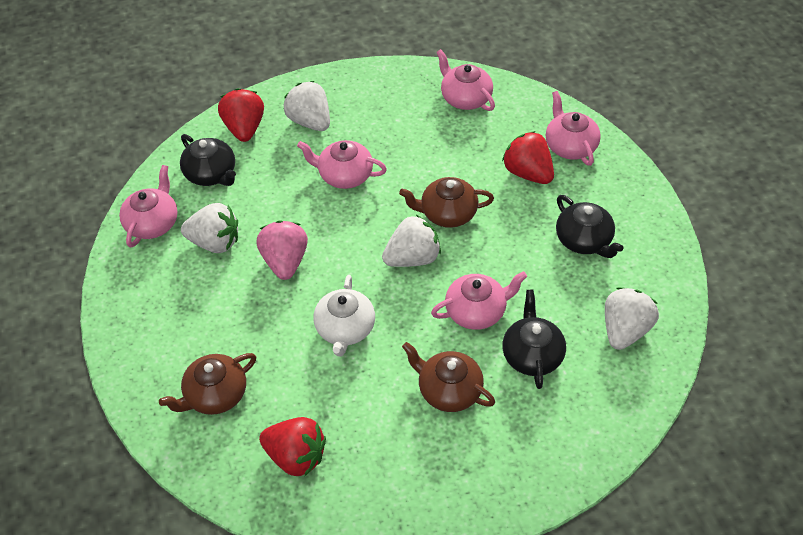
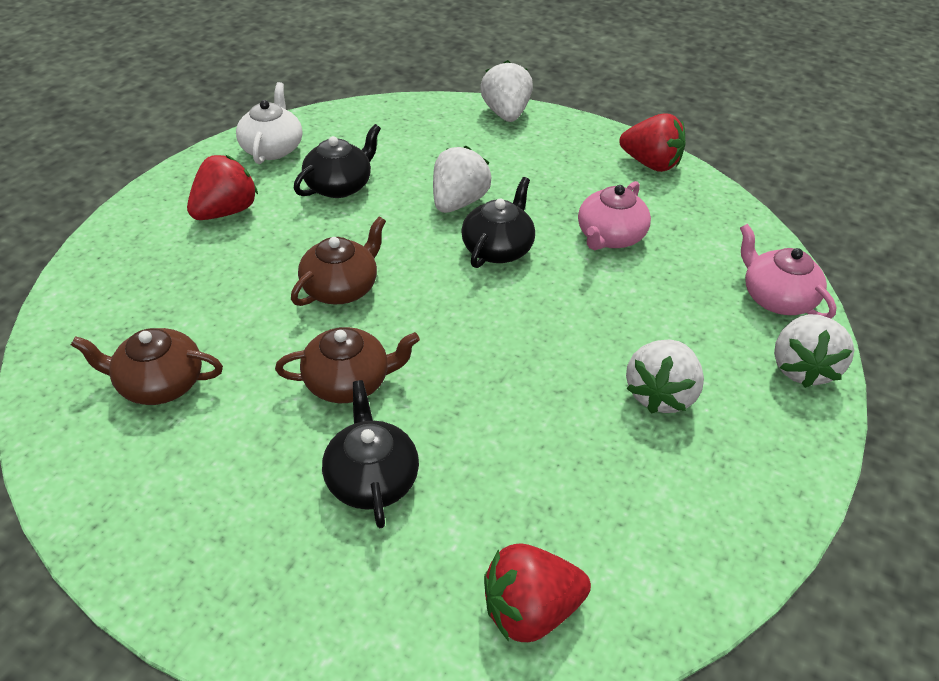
pink strawberry: [256,221,308,280] = 1 -> none = 0
pink teapot: [119,165,178,247] [297,140,387,189] [431,271,527,330] [436,49,495,111] [546,91,601,166] = 5 -> [578,181,651,250] [740,224,836,318] = 2

